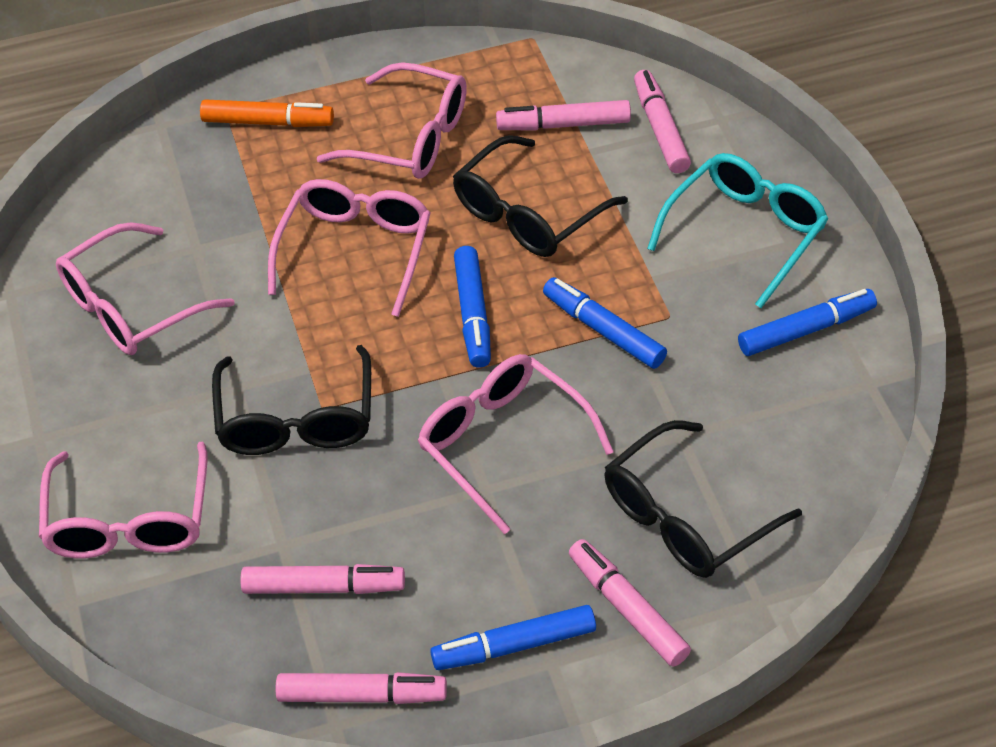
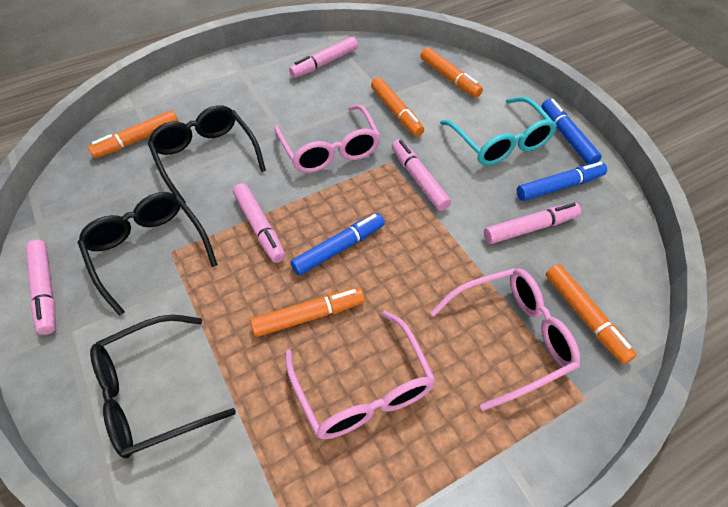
blue marker: [430,605,596,670] [454,246,491,368] [543,277,667,369] [738,289,877,356] = 4 -> [290,213,385,276] [517,162,607,201] [541,99,602,165] = 3
orange marker: [200,100,334,127] = 1 -> [88,110,179,159] [250,288,365,337] [371,77,424,137] [420,47,483,98] [546,264,637,364] = 5
pink glasses: [39,442,208,558] [56,222,234,355] [268,179,431,317] [317,62,467,179] [418,354,614,534] = 5 -> [275,105,380,173] [286,311,436,439] [430,268,580,411] = 3

